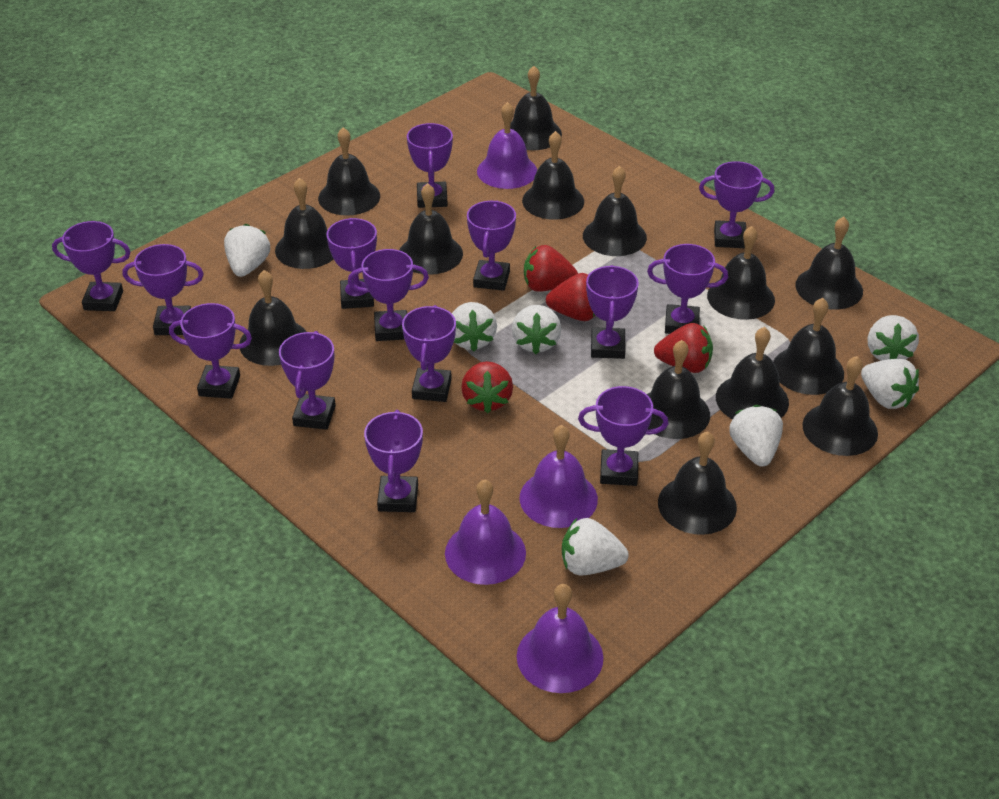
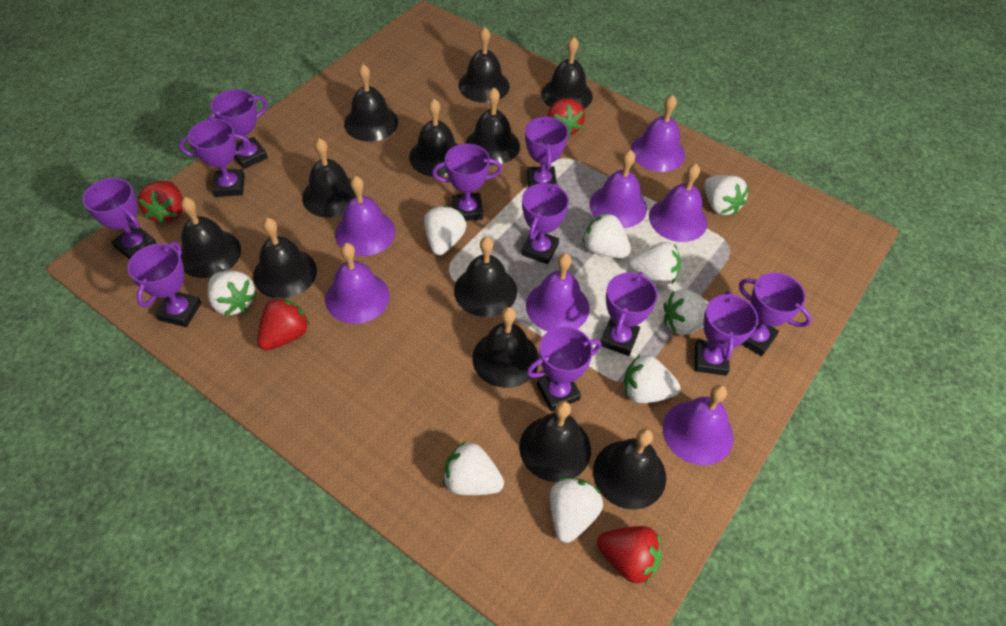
black bell: [239,270,307,366] [275,178,333,269] [318,127,380,216] [399,183,463,275] [510,66,562,150] [522,131,584,220] [583,166,647,256] [647,340,710,439] [658,431,737,535] [707,226,775,320] [716,327,789,420] [773,298,844,395] [795,217,863,310] [802,356,878,456] = 14 -> [181,197,241,278] [253,218,317,298] [302,138,356,218] [344,64,398,142] [409,99,458,177] [454,237,517,317] [459,27,510,103] [465,88,520,165] [472,307,539,388] [519,401,591,482] [541,37,593,109] [593,428,666,510] = 12
purple bell: [445,480,526,585] [477,102,537,189] [517,584,604,693] [520,425,598,528] = 4 -> [325,243,390,324] [335,176,395,256] [526,253,590,331] [589,150,647,228] [631,95,685,172] [649,164,707,242] [663,385,733,465] = 7
purple trophy: [52,221,130,311] [123,244,204,335] [169,303,252,399] [279,331,336,430] [326,218,377,309] [348,249,429,341] [364,410,423,512] [402,305,456,402] [407,123,453,208] [467,201,516,291] [578,386,668,486] [586,265,639,359] [647,244,728,334] [699,161,774,248] = 14 -> [82,178,157,259] [127,242,201,327] [179,119,251,197] [206,89,268,169] [432,144,502,221] [521,183,569,264] [525,116,569,187] [526,326,601,411] [601,272,658,356] [695,291,758,376] [739,272,812,356] = 11
white strawberry: [224,224,270,277] [452,302,497,351] [512,305,561,354] [562,518,629,575] [729,405,783,467] [861,359,919,409] [868,315,919,361] = 7 -> [208,271,256,316] [424,205,467,255] [443,441,504,495] [550,478,603,543] [582,213,631,258] [624,355,680,403] [628,242,681,286] [663,289,709,335] [704,175,749,215] = 9

